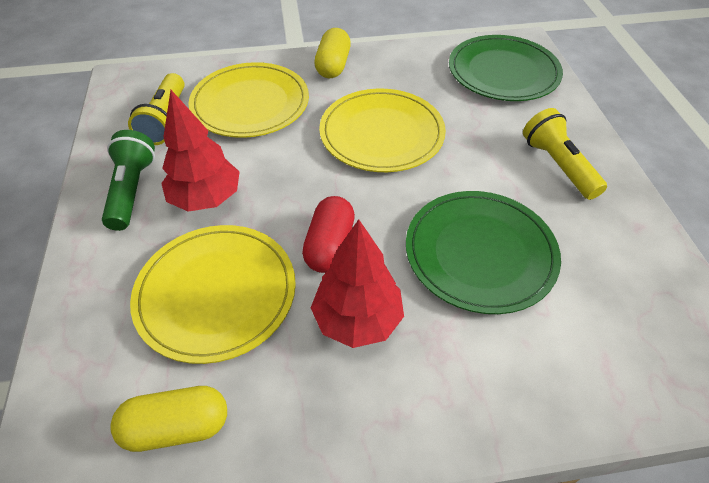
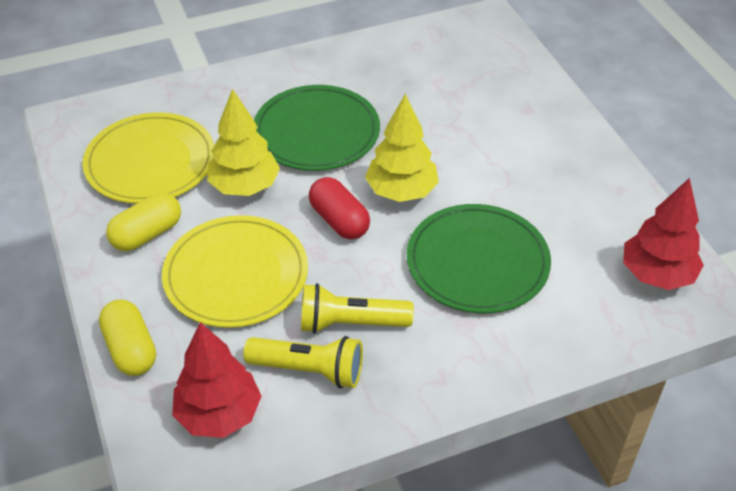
green flashlight: [102,130,155,231] = 1 -> none = 0
yellow plate: [130,225,296,364] [189,62,309,138] [319,89,446,172] = 3 -> [83,113,214,204] [162,215,308,328] = 2
yellow tree: none = 0 -> [207,89,280,196] [365,94,439,202] = 2

